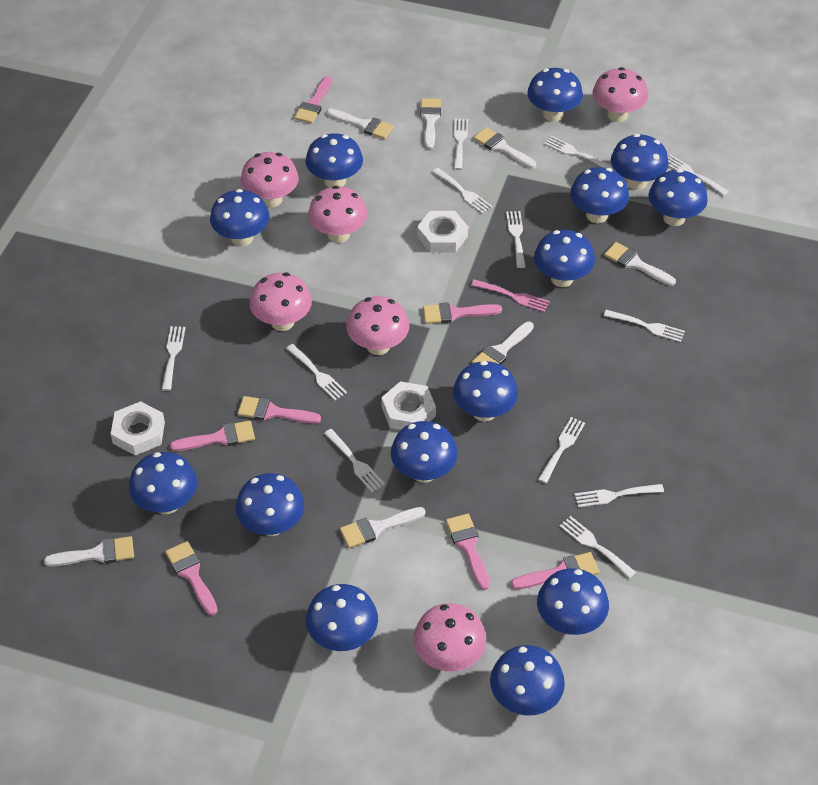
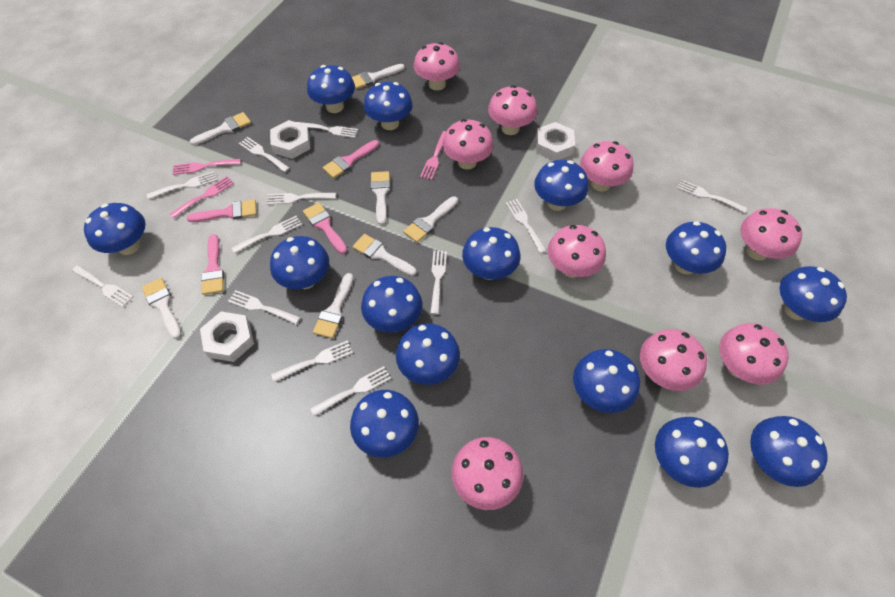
pink brush: [165,541,218,615] [170,420,255,451] [237,396,321,424] [294,76,333,124] [423,302,502,324] [446,514,490,590] [510,552,599,589] = 7 -> [187,199,257,222] [201,234,224,295] [303,203,347,254] [323,140,379,178] = 4
pink fork: [471,279,550,312] = 1 -> [170,176,234,219] [173,159,241,175] [420,131,446,180] = 3
pink mushroom: [240,152,299,207] [250,273,312,331] [308,186,367,243] [347,296,409,355] [413,603,486,671] [593,67,648,122] = 6 -> [414,42,460,91] [442,119,494,170] [452,437,523,510] [488,85,537,135] [548,225,606,278] [580,141,634,191] [640,329,707,391] [719,323,789,384] [740,208,802,261] = 9

